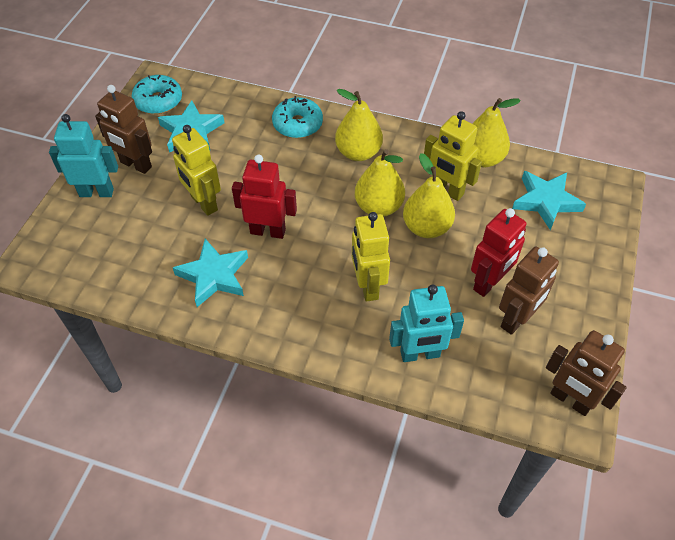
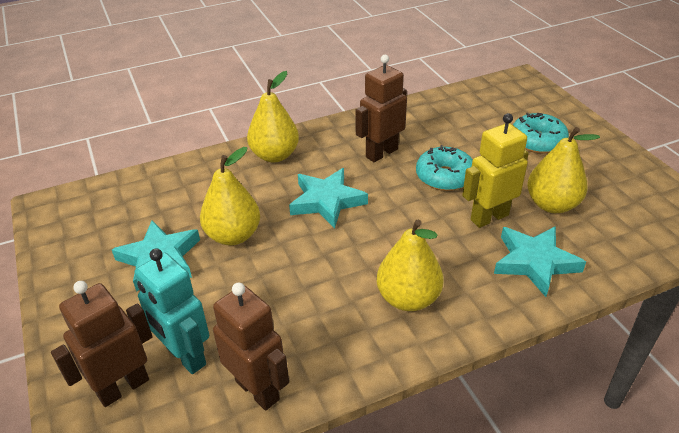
red robot: [232,155,297,239] [471,208,527,297] = 2 -> none = 0
turquoise robot: [49,114,118,197] [389,284,464,362] = 2 -> [135,248,209,374] = 1
yellow robot: [172,125,221,216] [352,212,390,302] [424,111,482,201] = 3 -> [462,113,529,228] = 1

